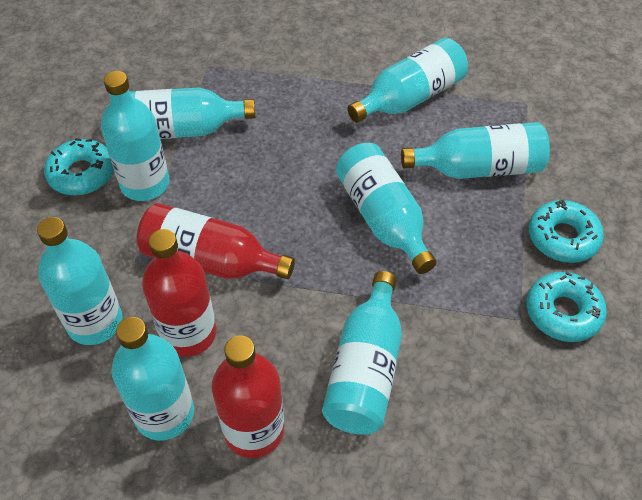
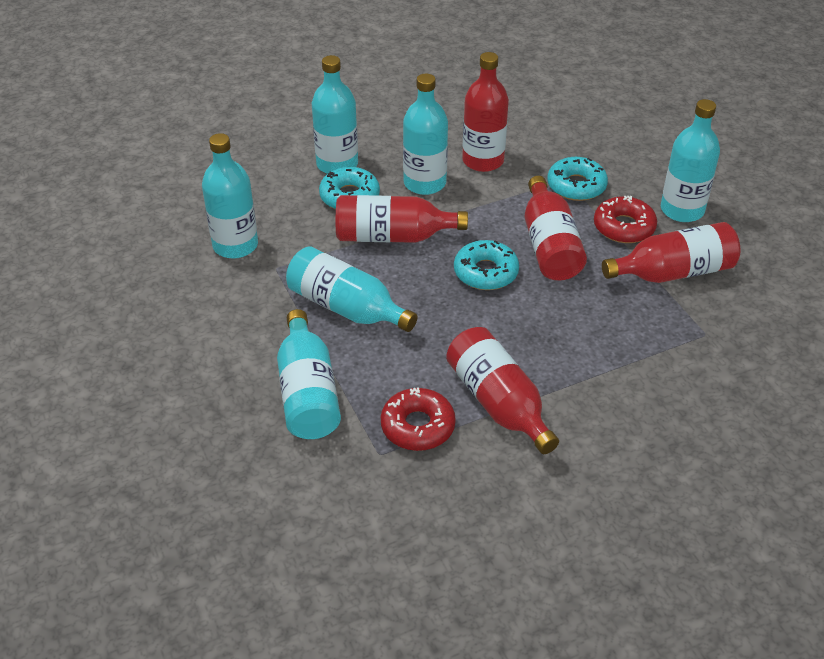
red bottle: [137,203,295,279] [142,229,216,357] [212,335,284,458] = 3 -> [336,195,468,243] [446,327,559,454] [462,52,509,172] [525,176,587,281] [602,222,740,283] = 5
red donut: none = 0 -> [381,387,456,451] [594,196,657,243] = 2
turquoise bottle: [37,217,122,345] [101,71,170,201] [111,317,194,441] [130,88,255,139] [322,271,402,435] [336,143,437,274] [347,38,468,123] [401,122,550,179] = 8 -> [202,133,258,259] [277,309,341,439] [286,246,418,332] [312,55,358,174] [403,73,448,195] [661,99,720,222] = 6

